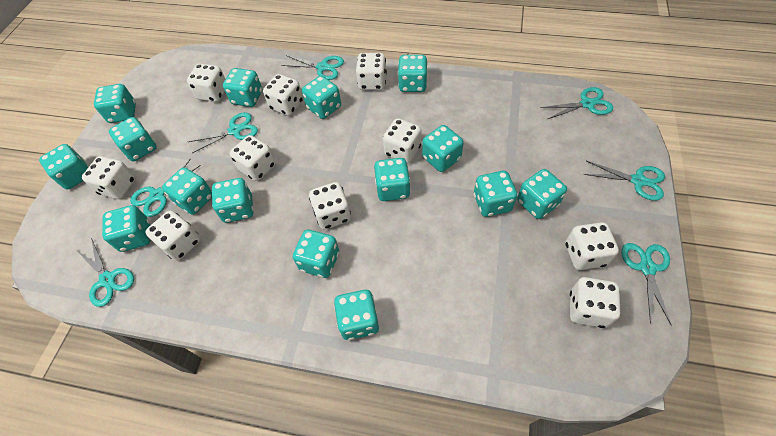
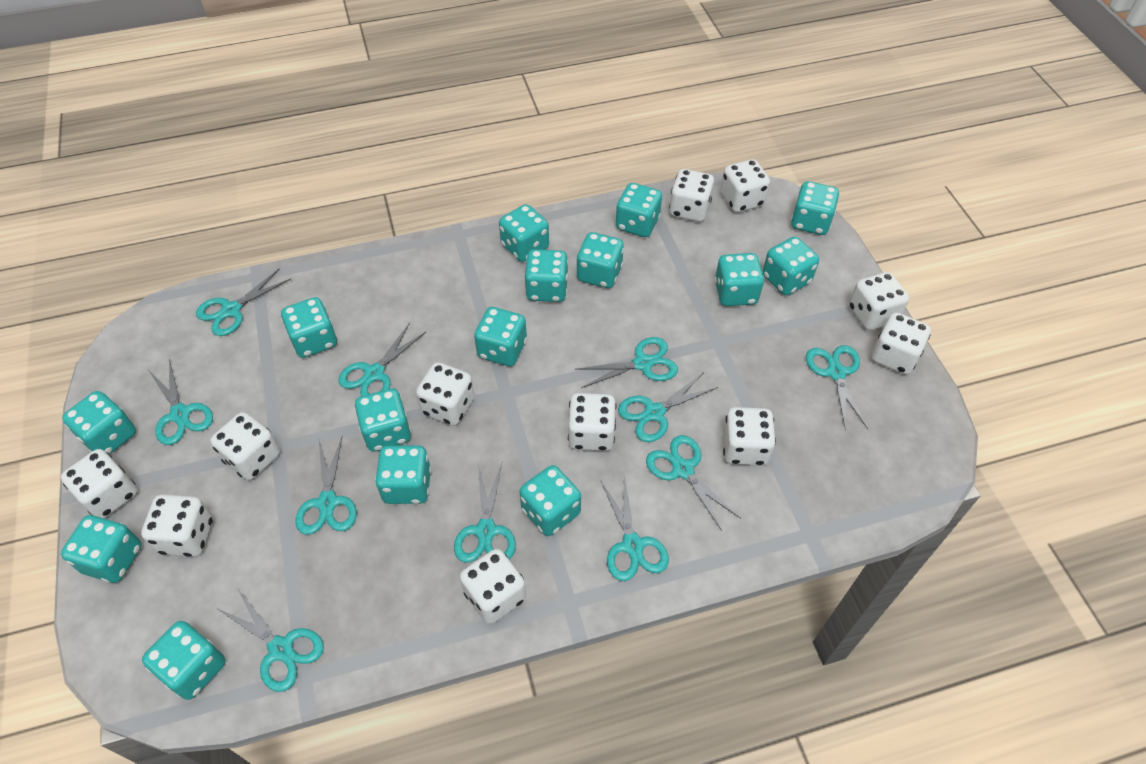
turquoise scissors: [77,238,134,307] [130,158,201,217] [188,112,258,153] [281,55,344,80] [541,87,613,119] [583,161,665,201] [621,243,672,326] = 7 -> [148,359,213,445] [196,269,291,336] [218,588,324,692] [295,437,357,535] [338,323,426,396] [454,463,516,562] [575,337,678,388] [600,477,669,581] [618,372,718,442] [646,435,741,531] [806,345,868,431] = 11
white dice: [82,156,136,199] [145,211,200,261] [187,64,225,102] [230,135,276,181] [263,74,303,116] [309,182,351,229] [356,53,387,90] [383,118,422,163] [565,222,619,270] [570,277,621,328] = 10 -> [61,449,137,518] [141,495,213,557] [210,412,280,480] [416,362,474,426] [460,549,526,624] [568,393,616,451] [669,169,714,222] [720,159,770,213] [723,407,776,466] [849,272,909,330] [871,312,931,374] = 11

